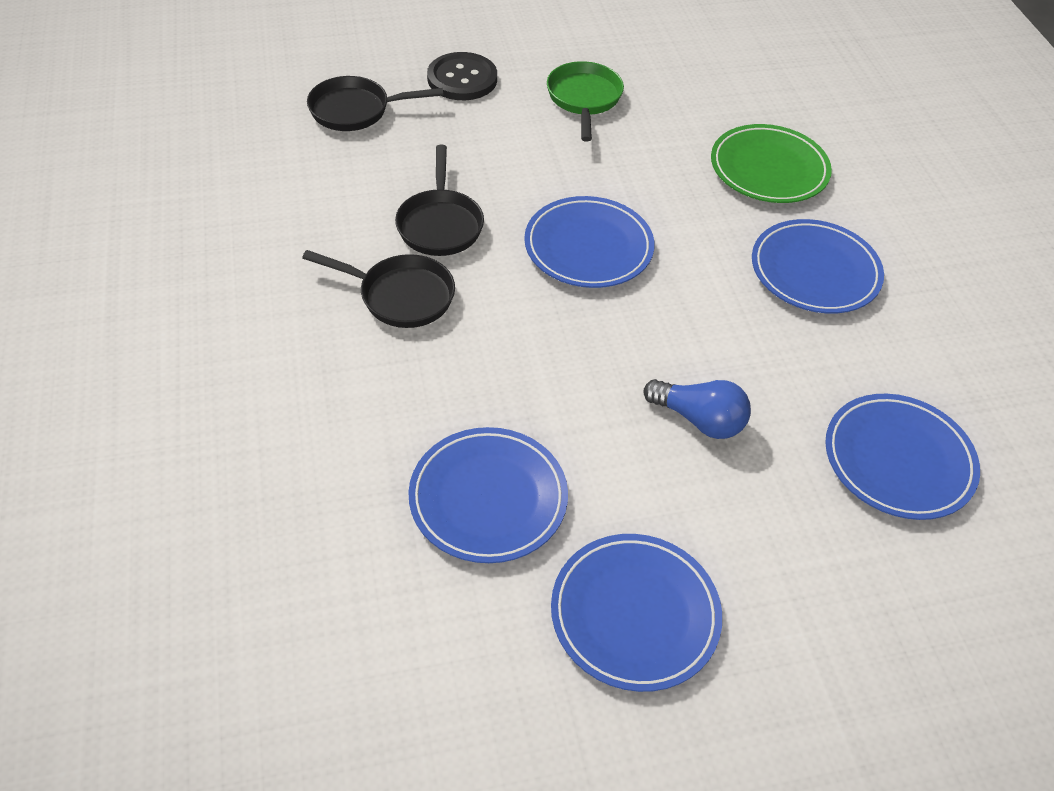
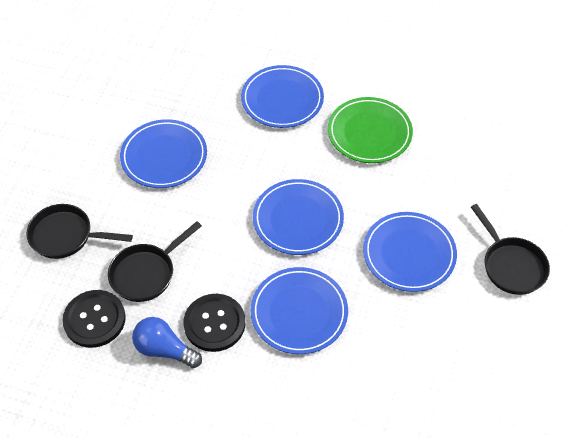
black button: [427,52,497,100] = 1 -> [62,290,126,348] [184,294,245,352] = 2
green pan: [547,61,624,142] = 1 -> none = 0

